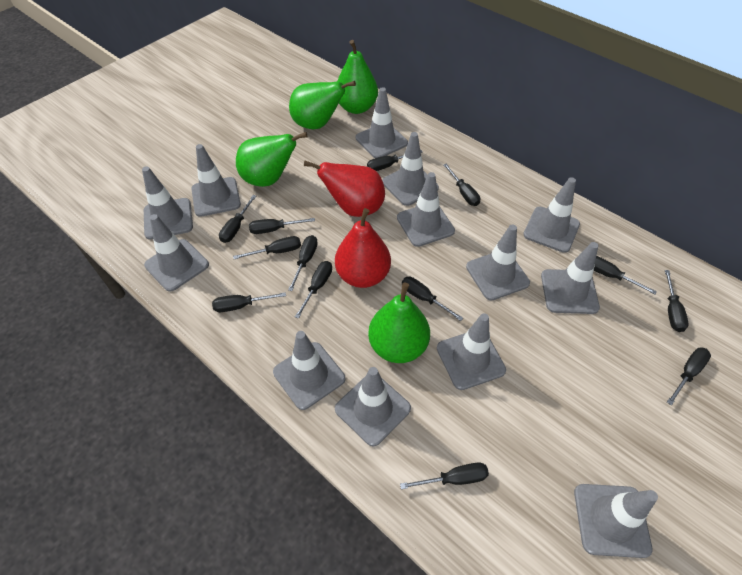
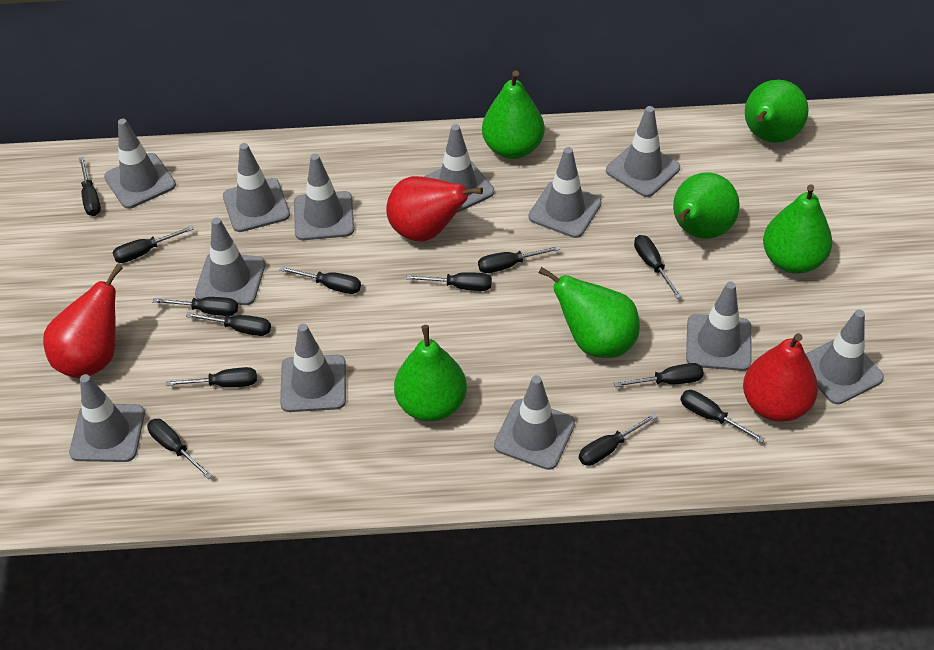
green pear: [236,132,308,187] [289,81,356,129] [337,40,378,114] [368,283,430,363] = 4 -> [394,325,467,422] [482,70,544,159] [539,267,640,358] [673,172,740,239] [745,80,809,143] [763,184,832,274] = 6
grey traffic cone: [142,166,193,239] [144,214,209,292] [191,144,241,217] [273,331,345,410] [335,367,411,447] [356,87,408,158] [382,132,439,206] [397,172,455,247] [437,313,506,390] [466,224,530,300] [523,177,580,253] [541,242,600,314] [574,484,658,558] = 13 -> [69,374,145,462] [104,118,176,209] [195,217,266,305] [223,143,290,232] [280,324,346,412] [294,154,354,240] [424,124,494,213] [494,375,575,470] [529,147,602,238] [606,106,680,197] [686,282,752,371] [806,309,884,404] = 12
red pear: [304,161,385,217] [335,208,391,288] = 2 -> [43,264,123,378] [386,176,483,241] [743,333,818,422] = 3

